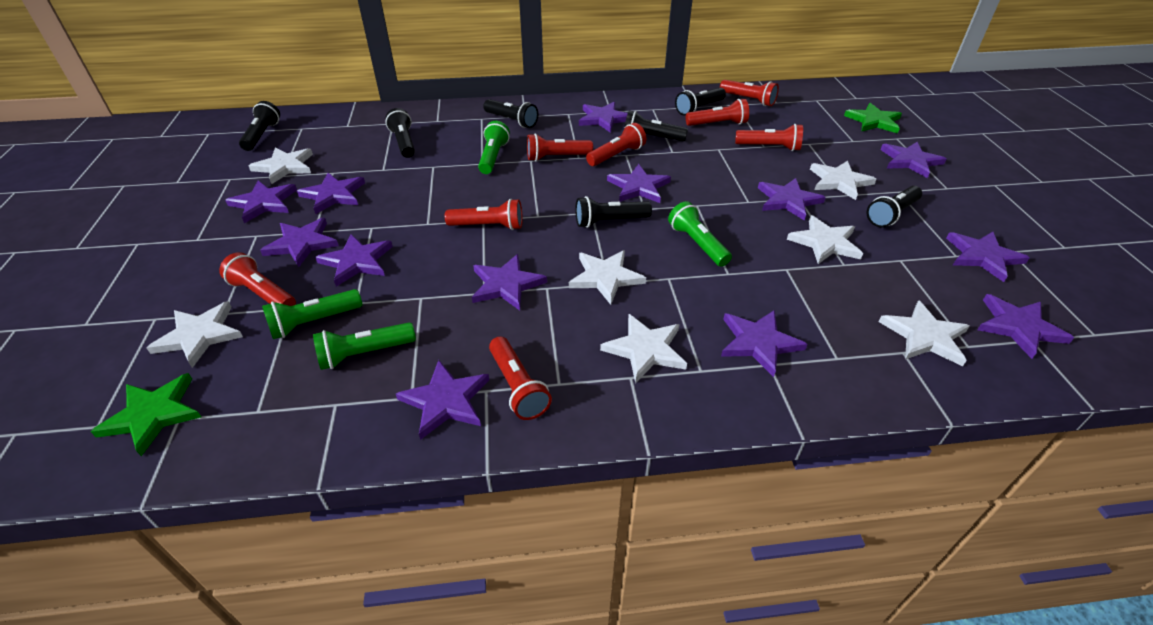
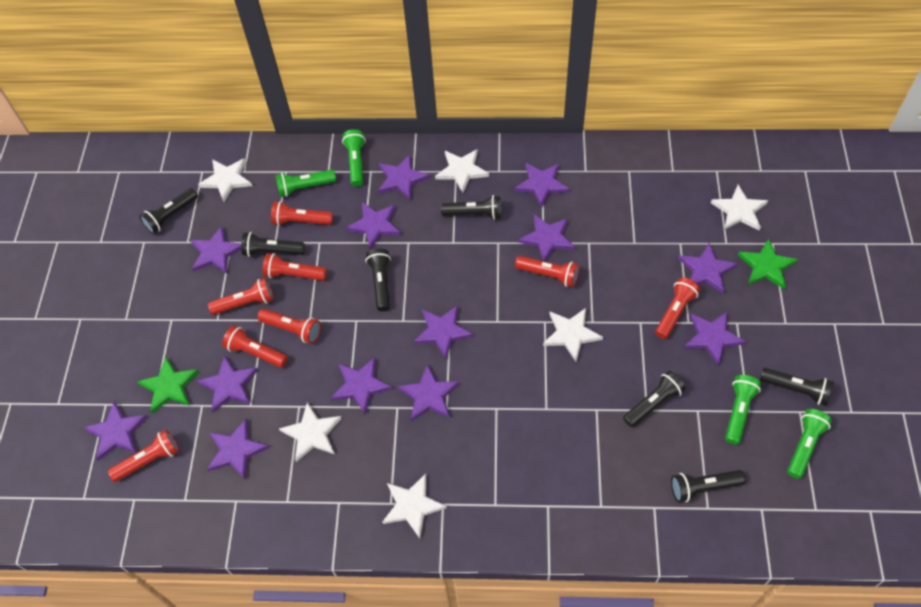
white star: [146,301,243,368] [249,147,313,184] [569,250,646,305] [600,314,687,383] [787,215,863,264] [810,160,876,200] [879,300,969,366] = 7 -> [198,158,252,202] [279,402,342,462] [382,474,447,538] [435,149,489,193] [543,308,603,361] [711,185,768,231] = 6

